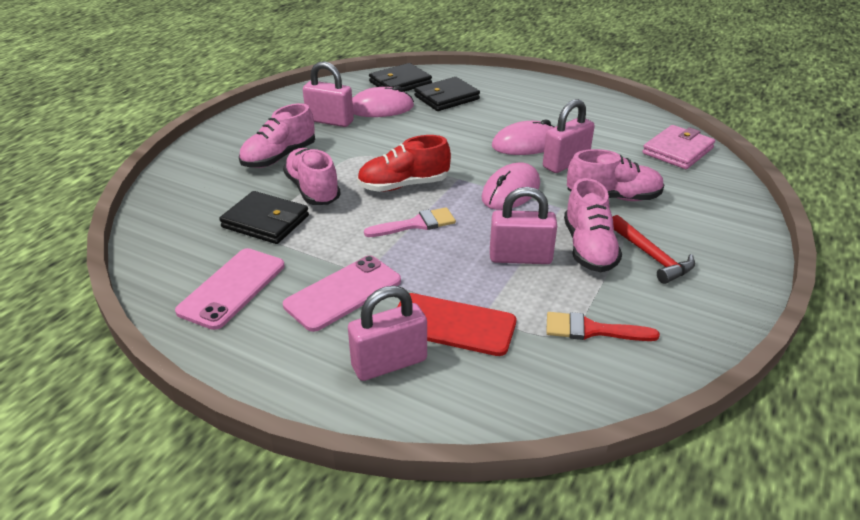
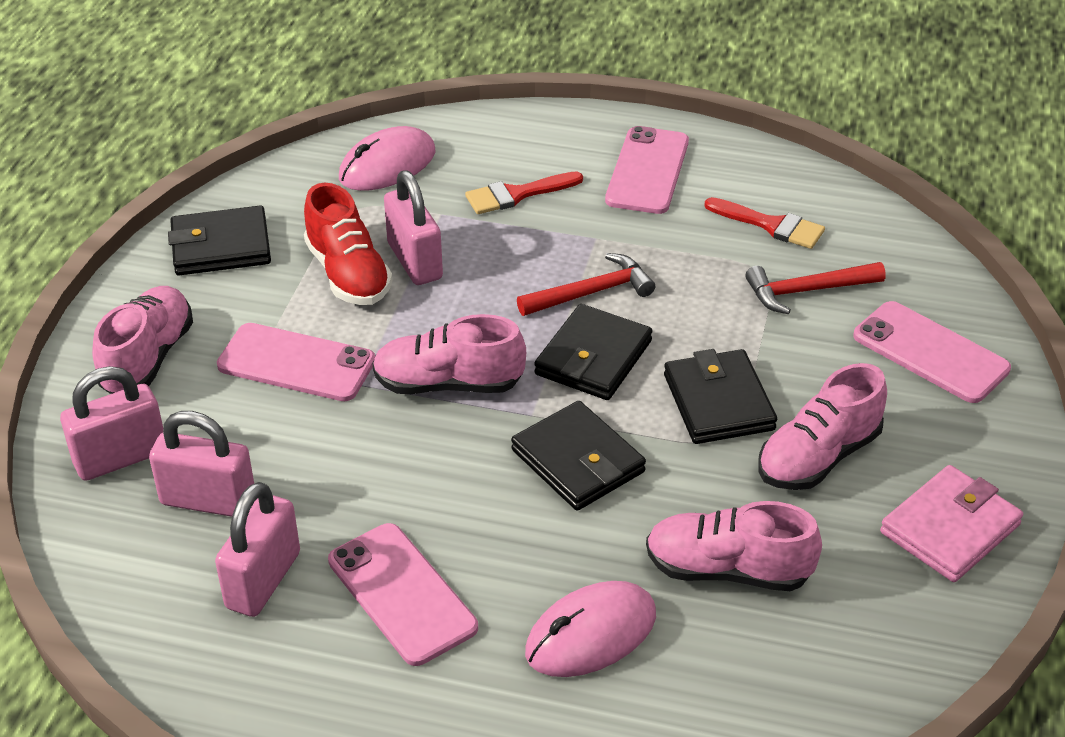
black wallet: [219,191,309,244] [369,63,432,92] [414,77,480,111] = 3 -> [168,206,271,275] [511,401,646,511] [534,304,653,400] [664,349,777,444] = 4
pink brush: [364,207,456,237] = 1 -> none = 0
pink mouse: [352,86,414,117] [482,163,540,210] [492,119,555,155] = 3 -> [339,126,435,191] [525,581,656,677] = 2
pink phone: [175,248,284,330] [283,256,401,332] = 2 -> [217,323,375,401] [328,523,478,666] [605,126,689,214] [853,301,1011,403] = 4
red brush: [546,312,660,341] = 1 -> [465,171,583,214] [704,197,825,249] = 2
red hammer: [612,215,695,284] = 1 -> [517,253,655,316] [745,262,886,314] = 2
red phone: [397,293,516,356] = 1 -> none = 0

